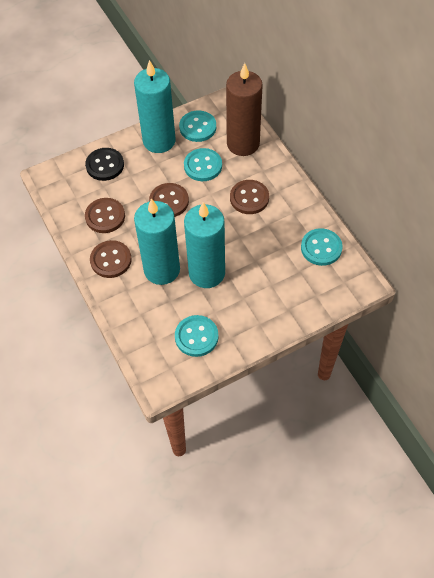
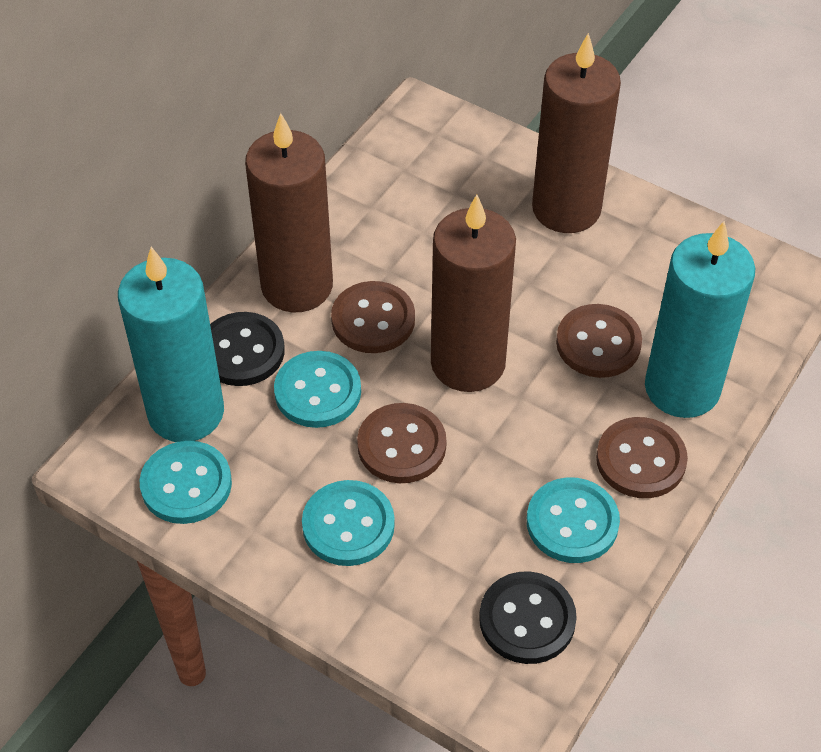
black button: [85,148,124,181] = 1 -> [210,312,285,386] [479,572,577,664] = 2
brown candle: [226,63,263,156] = 1 -> [245,113,333,312] [431,195,516,392] [532,33,621,233] = 3
turquoise candle: [134,60,176,153] [134,198,180,285] [184,202,225,288] = 3 -> [118,247,224,442] [645,221,755,418] = 2

